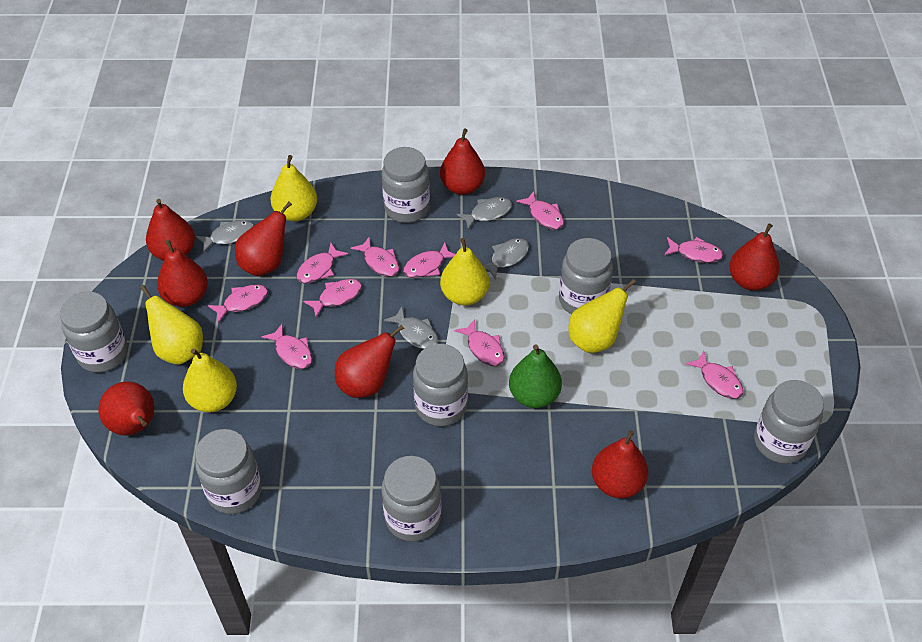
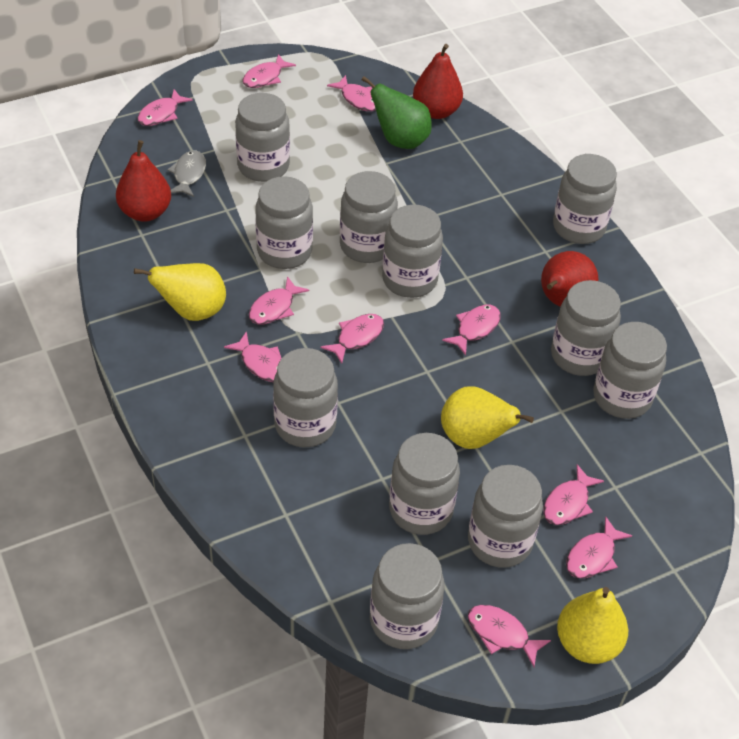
grey fish: [196,220,254,253] [384,307,438,349] [457,197,512,230] [483,238,529,279] = 4 -> [167,150,206,197] = 1
grey jar: [60,291,128,373] [195,429,262,514] [381,456,442,542] [382,147,430,223] [413,344,468,426] [559,238,613,314] [754,380,824,464] = 7 -> [235,93,290,182] [255,176,313,269] [273,348,338,447] [340,171,398,263] [370,543,445,649] [382,205,443,298] [389,433,460,535] [468,465,543,568] [551,280,621,376] [553,154,617,244] [593,322,667,419] = 11
red pear: [98,381,154,435] [146,199,195,261] [157,240,208,307] [235,202,292,276] [335,325,404,398] [440,129,485,195] [592,430,648,498] [729,223,780,290] = 8 -> [116,140,171,222] [413,44,463,119] [541,251,599,307] = 3
yellow pear: [140,285,203,365] [183,348,237,412] [270,155,317,221] [440,238,489,305] [569,279,636,353] = 5 -> [134,263,226,321] [441,386,534,449] [557,587,628,664] = 3

